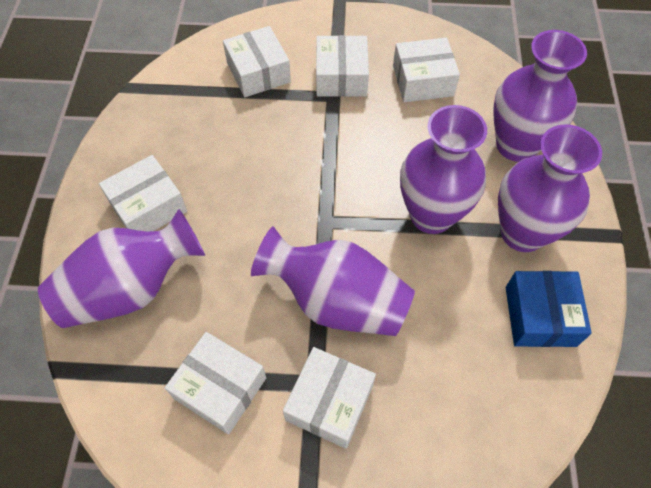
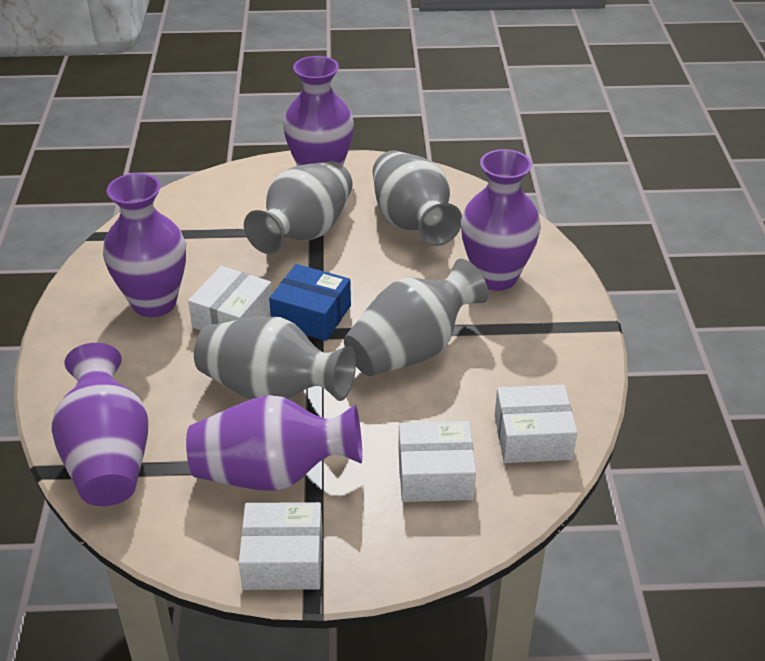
grey vase: none = 0 -> [194,316,356,401] [244,161,353,254] [344,259,489,376] [373,150,462,246] = 4
white box: [99,155,187,231] [165,332,266,434] [223,26,291,97] [283,347,376,449] [316,35,369,97] [393,38,460,102] = 6 -> [188,266,272,330] [239,502,323,590] [398,421,476,502] [495,385,577,463] = 4

